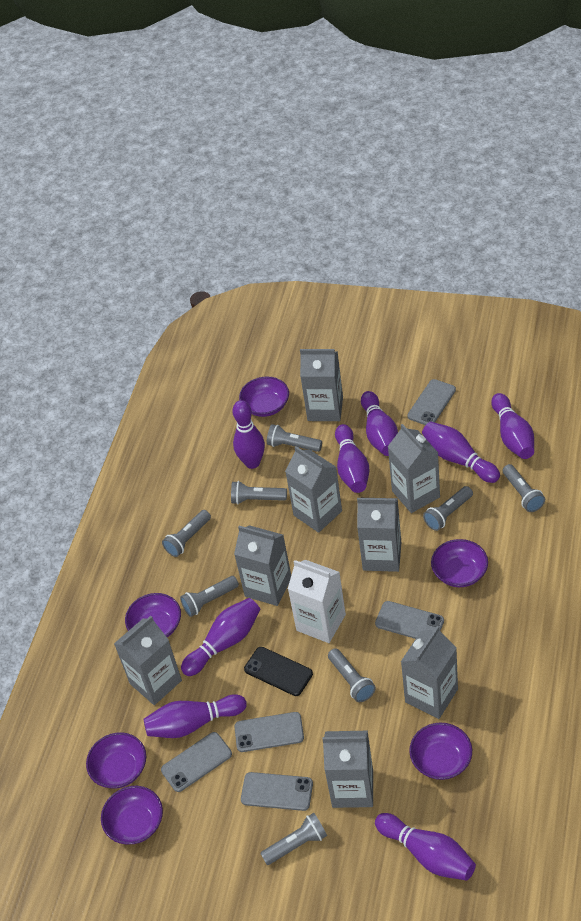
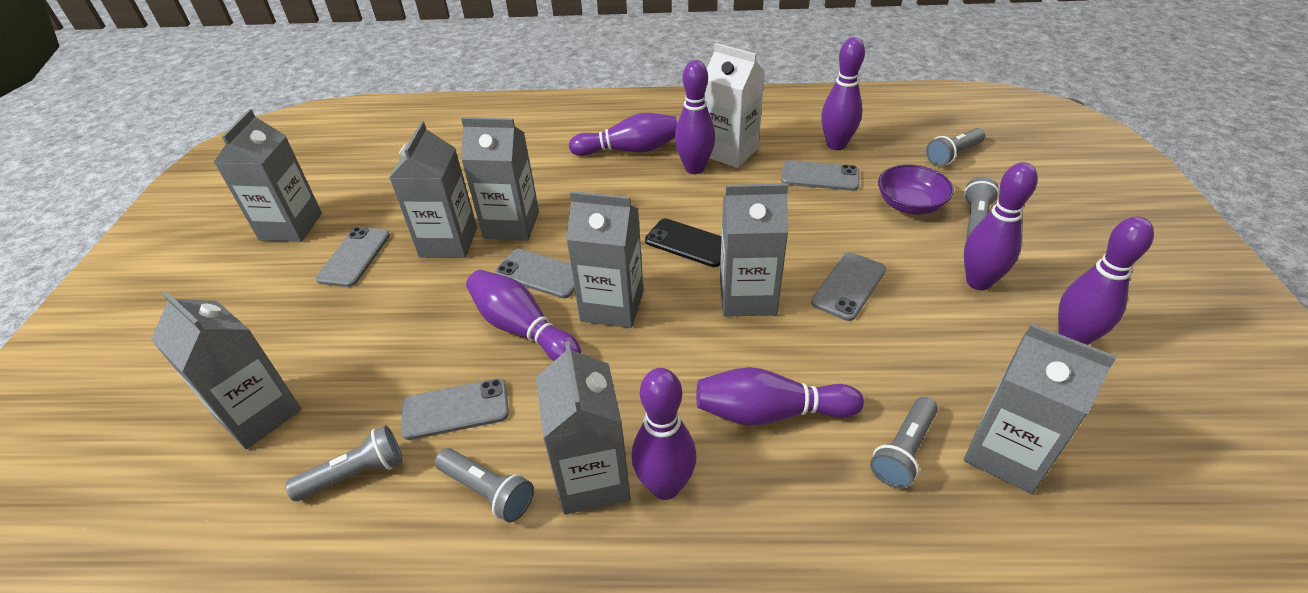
grey flashlight: [162,510,211,557] [180,576,239,617] [231,481,287,504] [260,813,327,865] [267,424,322,452] [328,648,376,702] [423,486,473,531] [503,464,545,512] = 8 -> [285,425,402,501] [435,448,534,522] [870,397,938,488] [926,128,985,166] [964,177,999,239] = 5
purple bowl: [86,732,146,788] [101,786,163,845] [125,593,181,637] [239,376,289,417] [409,723,472,780] [431,539,488,587] = 6 -> [878,164,954,215] = 1

